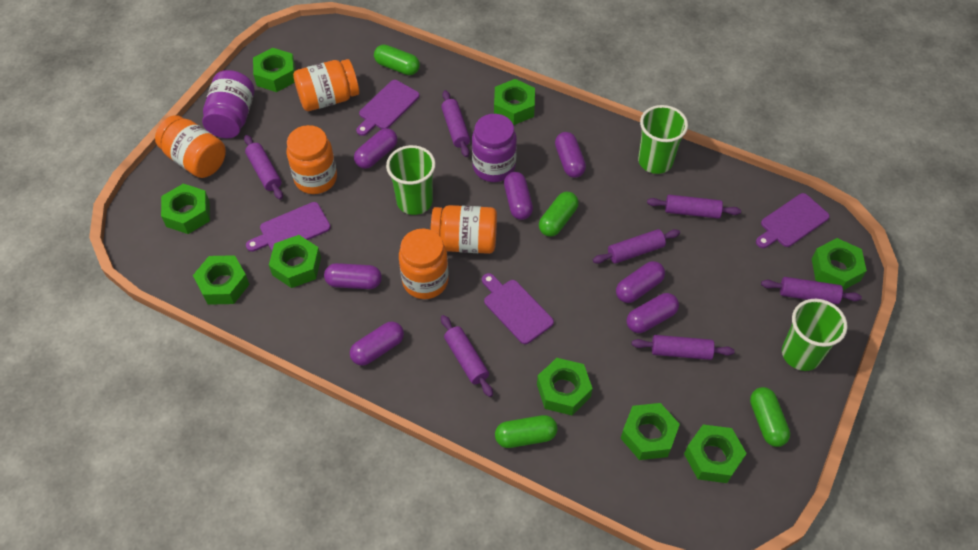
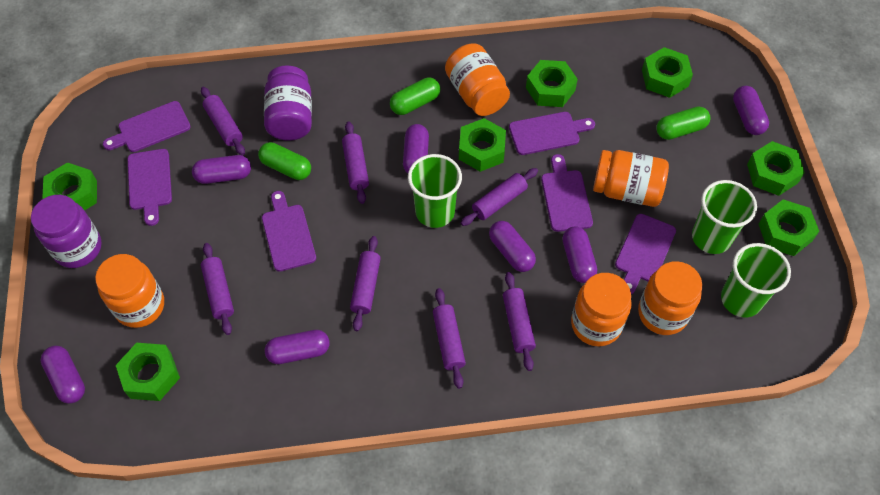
green capsule: [374,45,420,75] [495,415,558,448] [539,192,579,237] [750,387,790,447] = 4 -> [258,142,311,180] [390,78,440,115] [657,106,710,140] = 3
green nut: [161,184,210,234] [193,255,250,305] [253,48,296,92] [269,235,321,288] [494,79,535,125] [537,358,593,415] [621,403,680,460] [684,424,747,483] [812,238,867,290] = 9 -> [42,162,97,211] [116,343,180,401] [459,118,506,172] [526,60,578,107] [642,47,693,98] [747,141,805,196] [759,199,819,256] = 7
purple cutting board: [246,202,331,252] [356,80,420,136] [482,273,554,344] [756,193,830,248] = 4 -> [103,101,191,152] [128,149,172,226] [262,191,316,272] [509,112,595,155] [541,154,593,232] [615,214,676,294] = 6

